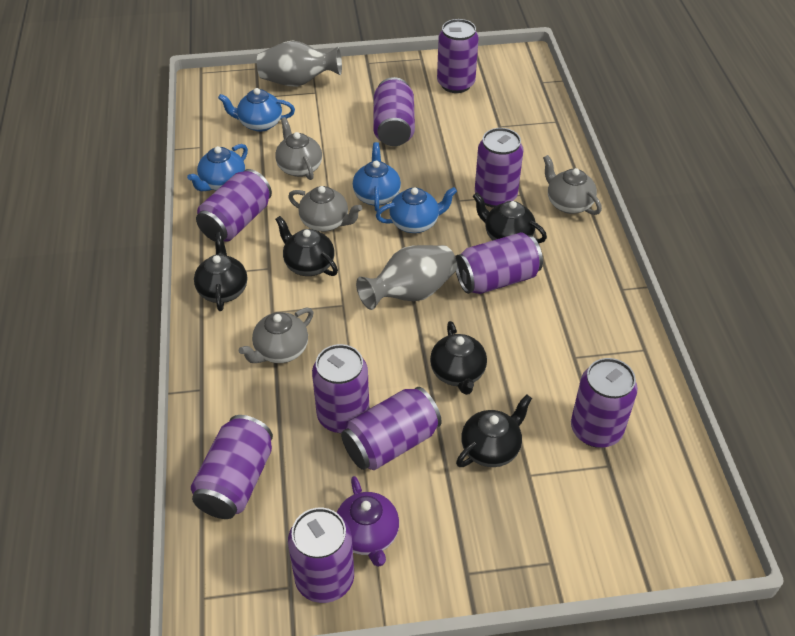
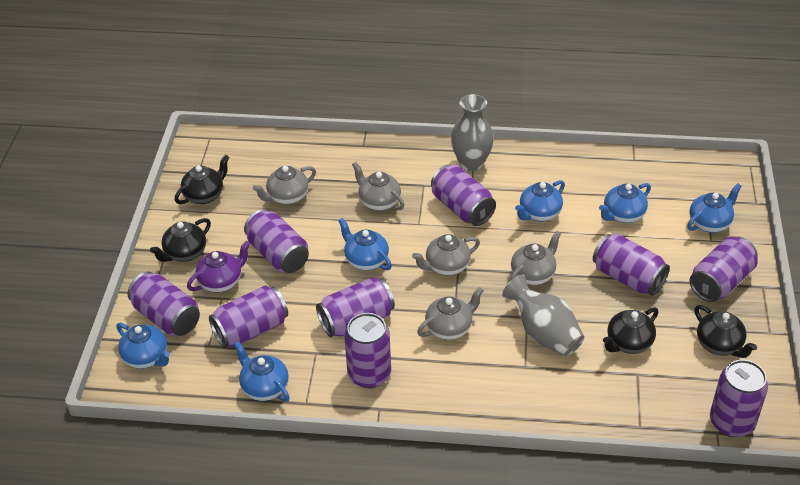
black teapot: [194,232,247,311] [275,216,338,276] [430,321,487,395] [456,395,532,467] [473,193,547,243] = 5 -> [150,218,211,262] [175,155,229,204] [603,307,659,354] [695,305,757,358] = 4
blue teapot: [187,144,248,191] [218,88,295,132] [353,142,401,212] [376,187,457,233] = 4 -> [116,323,170,369] [234,341,290,402] [338,218,392,270] [515,180,565,221] [599,183,651,223] [687,184,742,233] = 6
grey teapot: [239,308,313,363] [275,117,322,180] [288,186,362,232] [543,155,602,215] = 4 -> [253,166,316,205] [352,162,404,211] [412,234,480,275] [417,287,484,340] [510,231,561,285] = 5
purple can: [191,415,273,519] [196,169,272,242] [288,508,354,603] [312,344,369,433] [341,387,442,470] [373,77,415,146] [437,19,479,93] [456,232,543,294] [475,128,524,208] [571,358,638,448] = 10 -> [128,272,200,336] [209,286,288,348] [244,209,309,273] [316,277,395,337] [344,313,391,388] [431,165,496,226] [593,233,670,296] [690,237,758,302] [710,360,768,437] = 9

